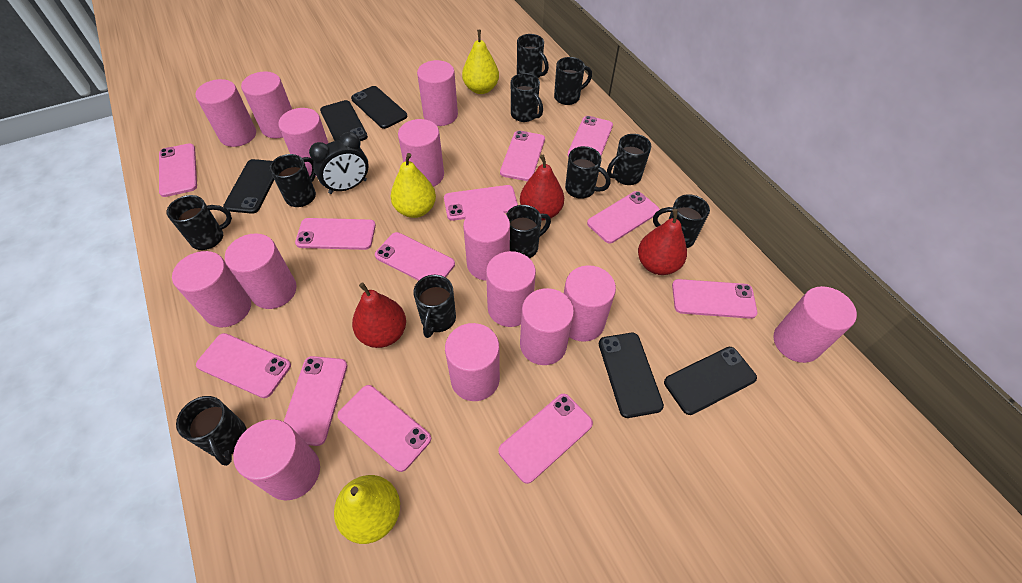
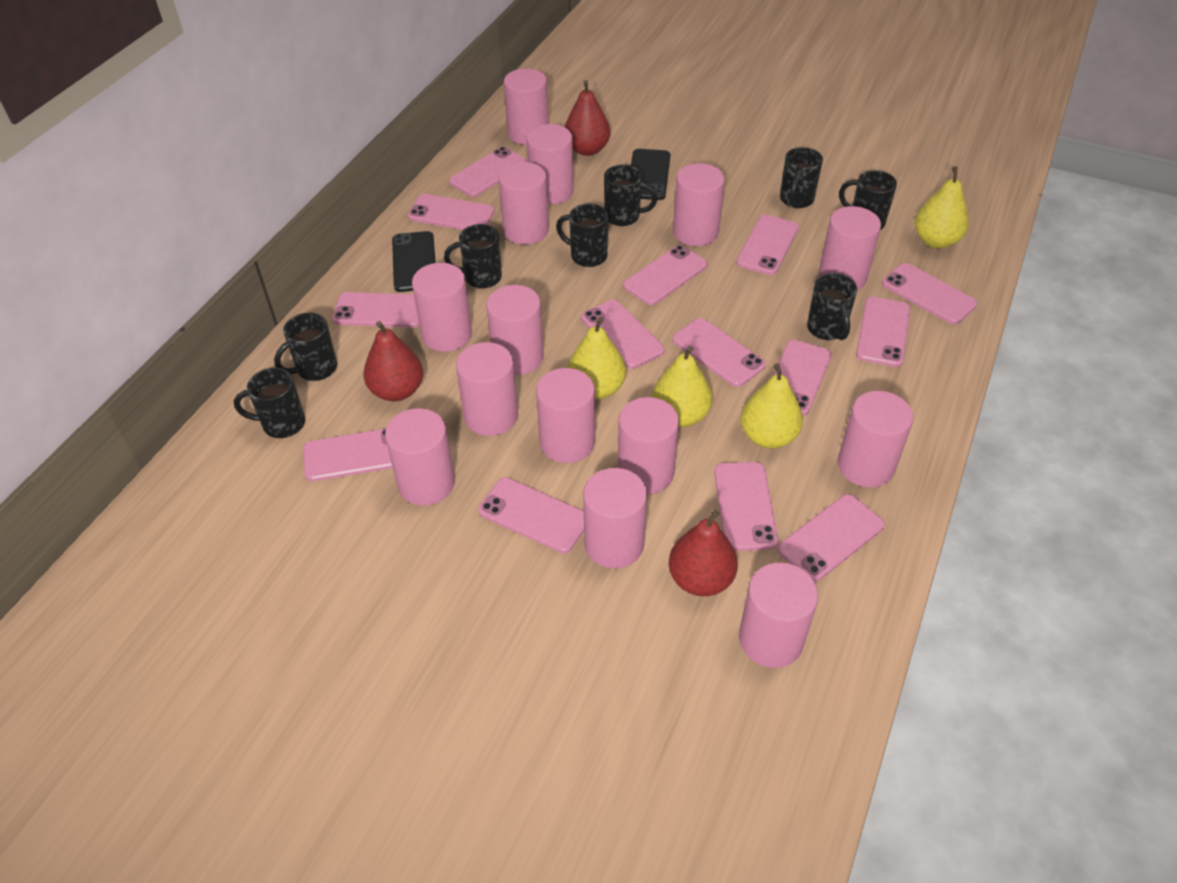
black clock: [309,132,369,194] = 1 -> none = 0
black mug: [167,195,232,250] [176,396,247,466] [270,154,316,207] [413,275,456,338] [506,205,551,258] [511,73,543,122] [517,34,549,78] [554,57,592,105] [565,146,610,199] [607,134,651,185] [653,194,710,248] = 11 -> [234,367,305,438] [274,312,337,381] [444,224,502,288] [556,203,609,267] [604,164,657,226] [780,147,823,208] [807,273,857,340] [839,170,897,230] = 8
black phone: [223,159,274,214] [320,100,368,141] [351,86,407,129] [599,333,664,418] [664,347,757,415] = 5 -> [392,231,436,292] [631,149,670,200] = 2
pink phone: [159,143,197,197] [196,333,291,398] [284,356,347,446] [295,218,376,250] [337,385,431,472] [375,232,455,281] [444,185,518,221] [498,394,593,484] [500,130,545,181] [568,116,613,157] [587,191,660,243] [672,279,758,319] = 12 -> [303,429,393,482] [332,292,420,328] [407,194,495,230] [449,147,527,197] [478,477,584,553] [581,300,665,369] [623,245,708,305] [672,318,766,387] [714,462,778,551] [736,215,799,275] [772,340,832,416] [778,494,885,582] [856,297,911,367] [882,263,977,325] = 14
yellow pear: [334,475,400,544] [390,153,436,218] [462,30,499,94] = 3 -> [568,317,626,399] [652,346,712,427] [741,364,803,449] [915,166,969,249] = 4

